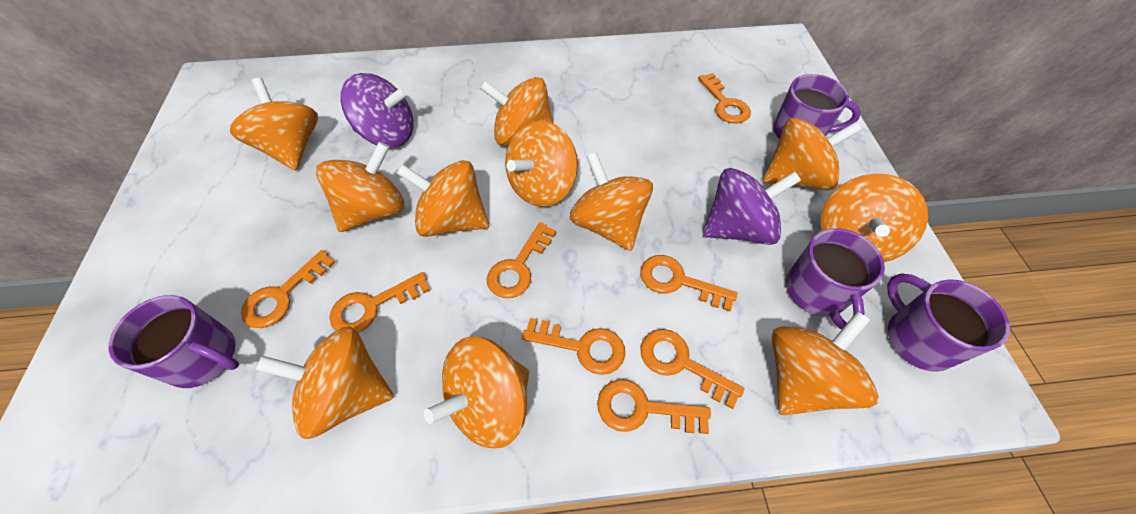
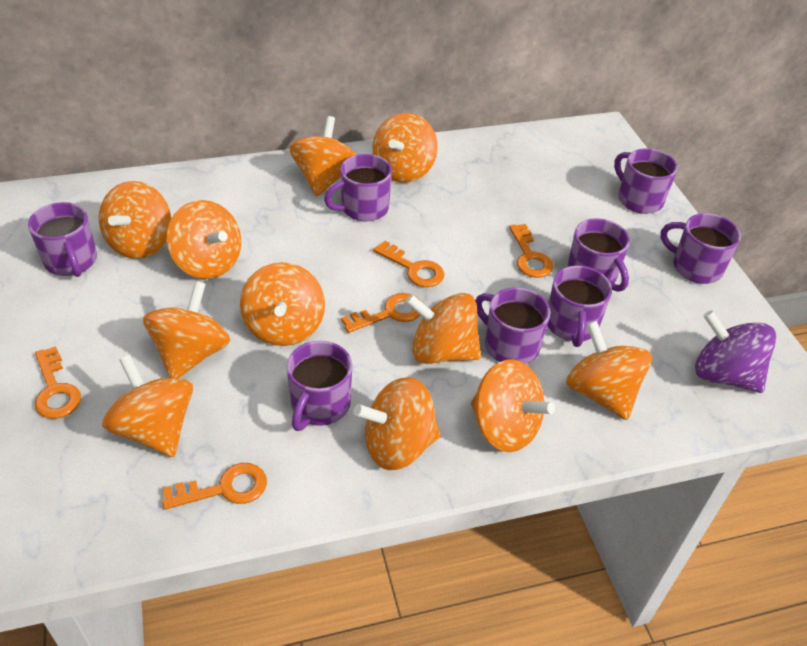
orange key: [241,250,335,328] [329,272,430,333] [487,222,556,298] [522,318,625,375] [597,379,711,434] [640,255,737,311] [640,329,745,409] [698,73,751,123] = 8 -> [35,346,81,419] [162,463,267,510] [341,293,421,333] [373,241,444,287] [509,224,553,278] = 5
purple mug: [108,295,239,388] [773,74,861,139] [786,228,885,330] [887,273,1010,372] = 4 -> [28,202,97,277] [286,341,352,431] [324,154,392,221] [475,287,551,364] [547,266,612,347] [567,218,630,292] [614,148,678,214] [660,213,741,284] = 8
purple spinning top: [340,73,414,148] [703,168,801,245] = 2 -> [695,310,776,393] = 1

